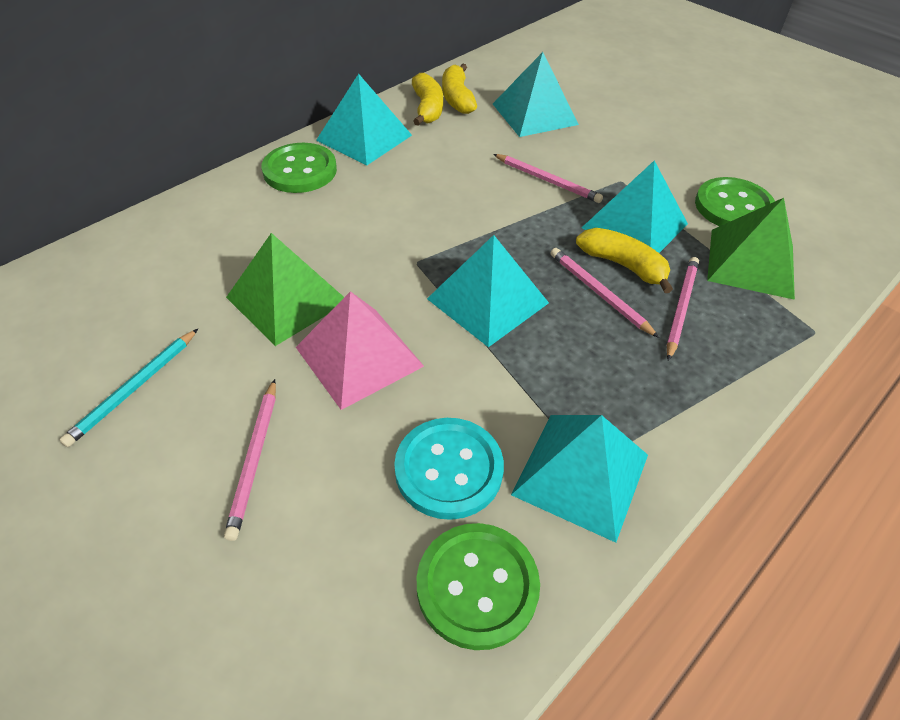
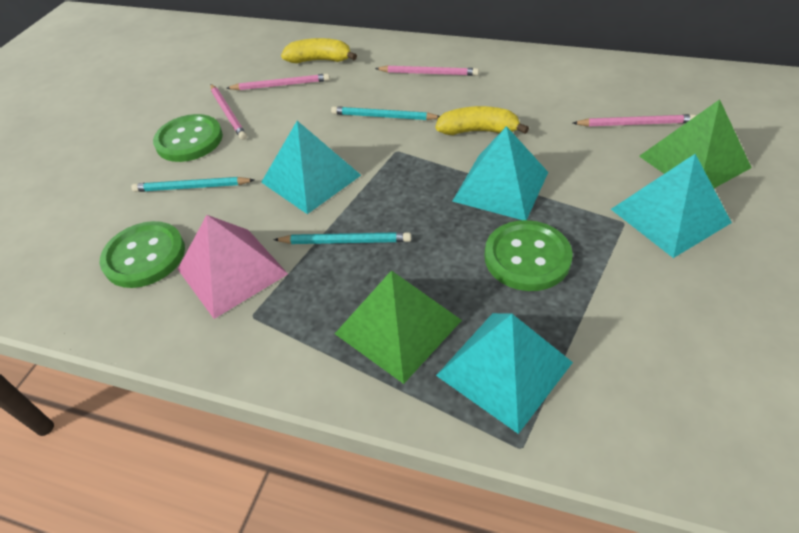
turquoise button: [394,418,504,520] = 1 -> none = 0
turquoise pencil: [60,329,198,447] = 1 -> [131,177,254,192] [273,232,411,244] [331,106,440,120] = 3
turquoise pyramid: [316,74,412,166] [427,235,549,347] [493,52,579,137] [511,415,648,543] [582,160,688,253] = 5 -> [261,121,361,214] [436,313,573,434] [452,126,548,220] [611,154,732,258] = 4
yellow banana: [412,73,443,126] [442,64,477,114] [576,228,673,293] = 3 -> [281,38,357,63] [436,106,529,135] = 2

